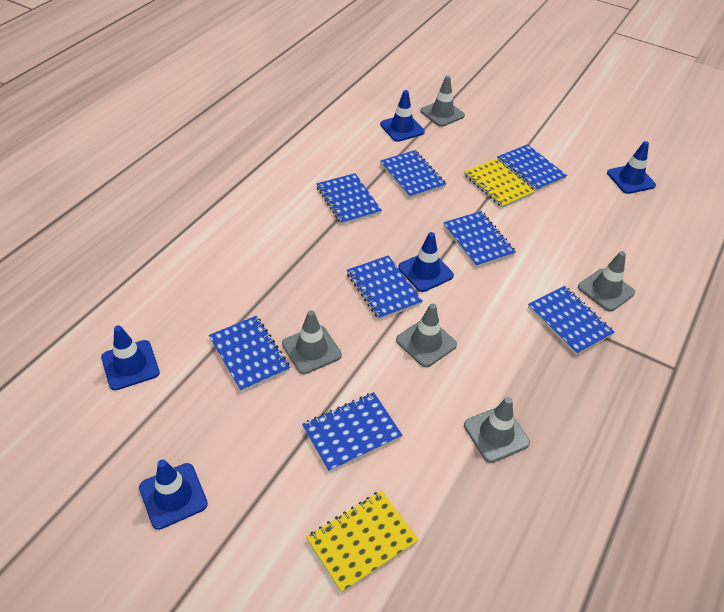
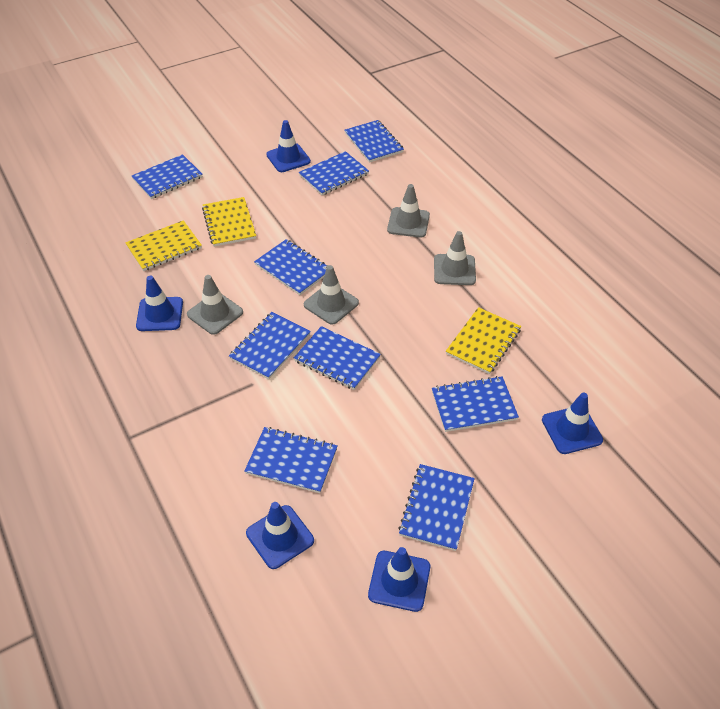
blue notebook: [209,316,290,392] [302,392,402,472] [316,173,382,224] [347,255,423,320] [380,150,446,198] [443,211,516,267] [497,144,567,192] [528,286,614,355] = 8 -> [132,154,203,199] [229,312,311,379] [244,427,337,493] [254,239,328,295] [294,326,381,390] [299,151,369,195] [344,120,404,163] [398,464,475,551] [432,376,519,432] = 9
grey traffic cone: [282,310,342,374] [396,303,457,367] [420,76,465,127] [464,397,530,463] [578,251,635,312] = 5 -> [187,275,243,335] [304,265,359,325] [387,184,430,238] [434,231,476,285] = 4
yellow notebook: [306,490,419,593] [464,159,535,208] = 2 -> [125,220,202,271] [202,197,256,247] [446,307,521,374] = 3

